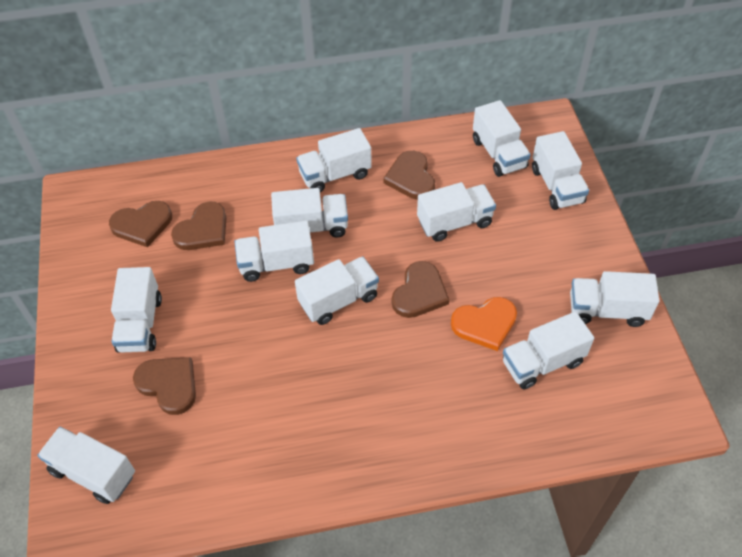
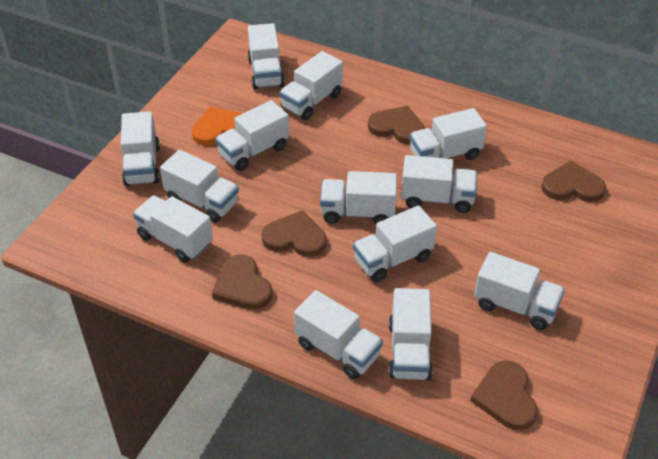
white truck: [37,427,135,504] [111,267,162,352] [234,221,314,282] [271,188,348,238] [295,257,379,325] [296,128,372,192] [417,182,496,242] [473,100,531,177] [503,312,594,390] [532,131,589,210] [570,271,659,327] = 11 -> [121,111,160,186] [133,195,213,262] [160,150,239,222] [215,100,289,171] [248,23,285,90] [279,51,343,120] [294,290,383,379] [320,171,397,224] [353,205,437,282] [388,288,433,380] [401,155,477,213] [409,108,487,160] [474,252,565,330] = 13

